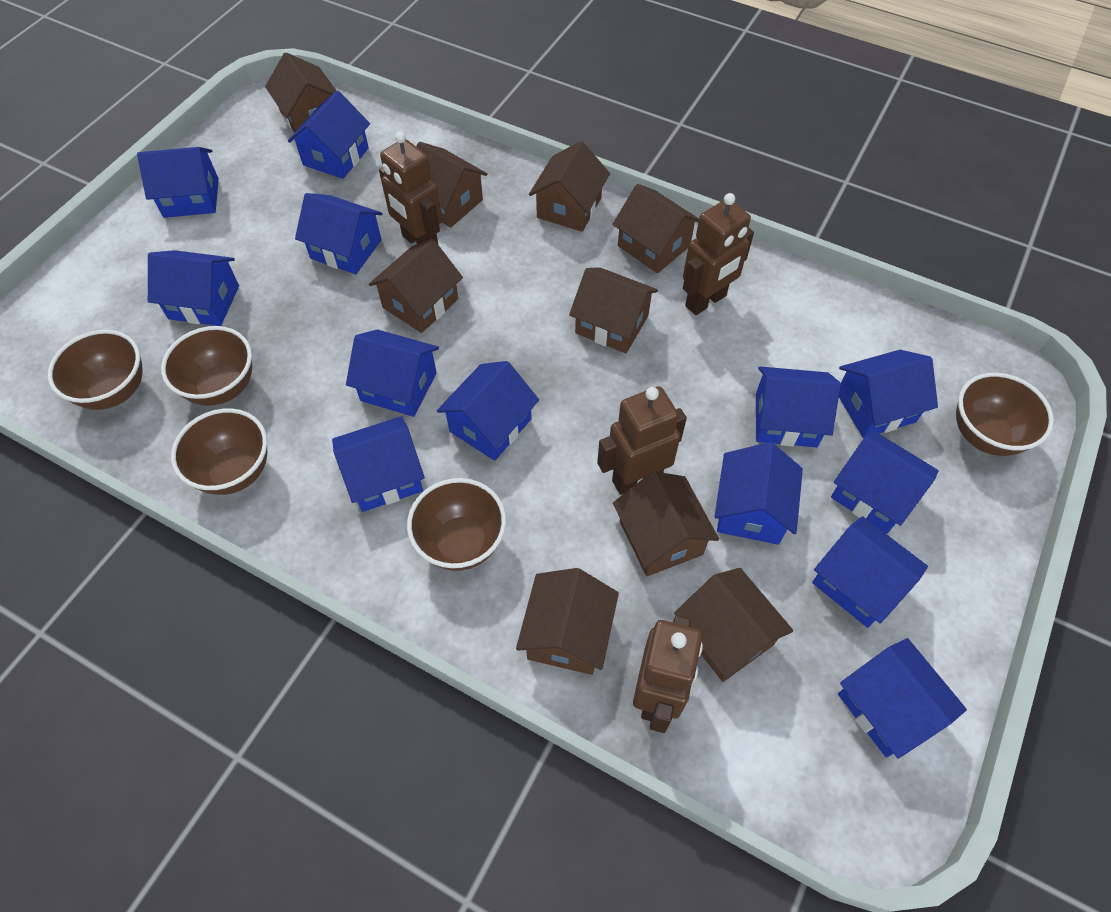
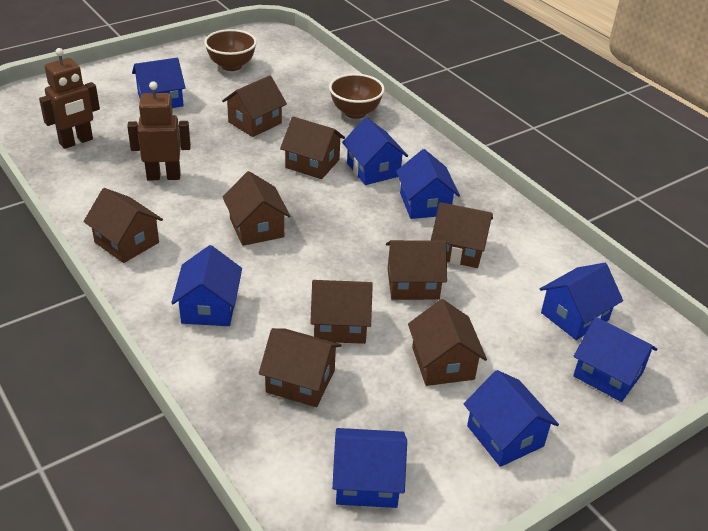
blue house: [137,147,219,218] [148,250,239,326] [288,91,370,179] [295,193,382,274] [332,416,425,512] [346,329,439,417] [437,361,539,461] [715,442,803,545] [756,366,841,447] [812,516,928,628] [831,430,939,534] [838,638,967,759] [839,350,938,438] = 13 -> [132,58,185,108] [171,245,242,326] [332,428,407,508] [342,117,408,185] [396,149,460,219] [464,370,559,467] [540,263,623,340] [573,317,657,402] = 8
brown bowl: [48,330,143,410] [161,326,252,406] [171,408,267,495] [407,478,506,571] [956,373,1054,456] = 5 -> [204,29,257,71] [329,73,385,119] = 2
brown robot: [379,132,442,244] [597,386,687,495] [633,615,703,733] [683,193,754,315] = 4 -> [39,48,100,149] [127,81,191,180] = 2

